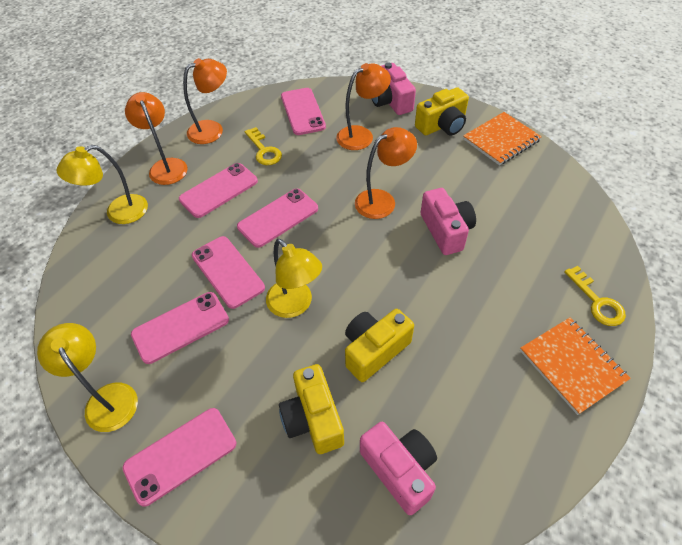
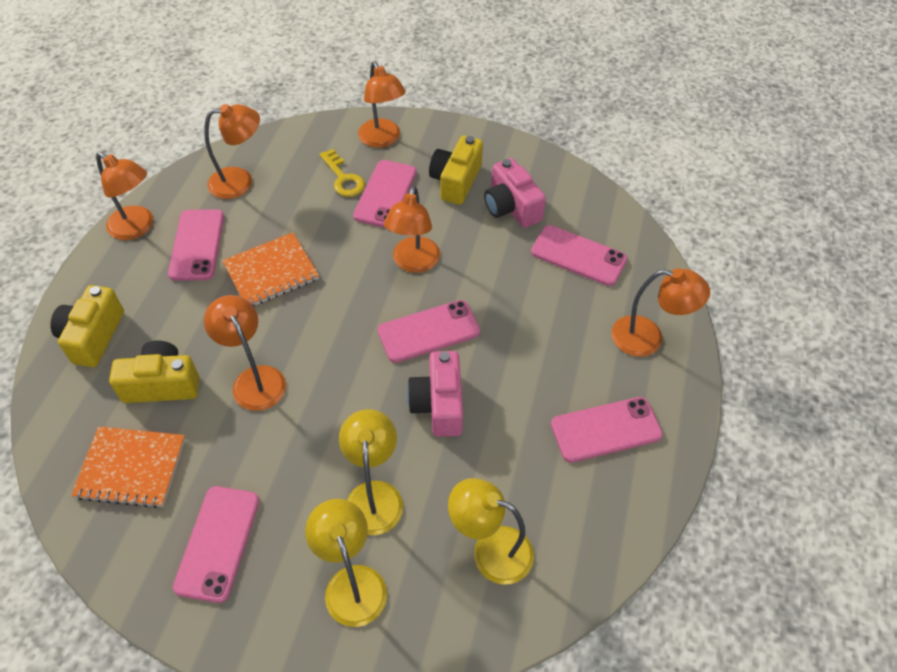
orange lamp: [125,92,188,185] [183,58,227,144] [336,63,391,150] [355,127,417,219] = 4 -> [96,152,153,240] [204,104,260,199] [204,295,286,411] [358,61,406,148] [384,185,440,273] [612,268,710,357] = 6
pink camera: [360,422,437,515] [372,62,416,115] [420,188,476,255] = 3 -> [407,351,463,437] [484,158,546,228] = 2
yellow key: [245,127,282,165] [564,266,626,326] = 2 -> [319,149,365,197] = 1

